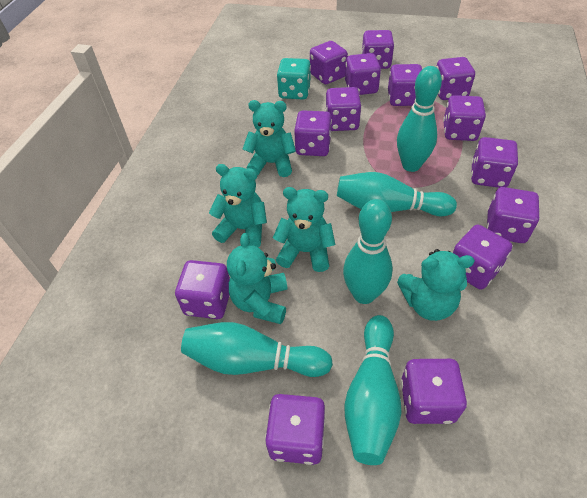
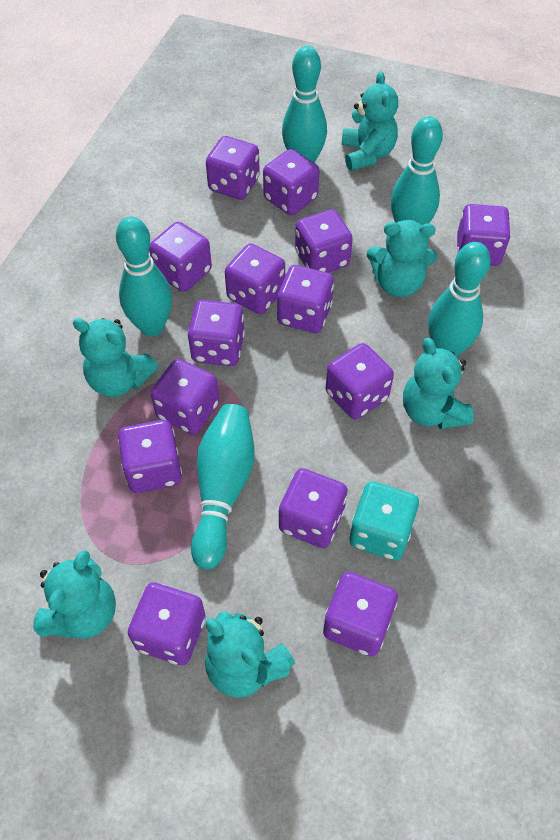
turquoise teddy bear: [209,164,267,247] [227,233,288,324] [243,100,296,177] [273,187,335,272] [397,249,475,321] = 5 -> [33,550,116,639] [73,318,159,397] [205,611,295,698] [342,71,398,171] [367,220,437,297] [403,338,474,429] = 6

